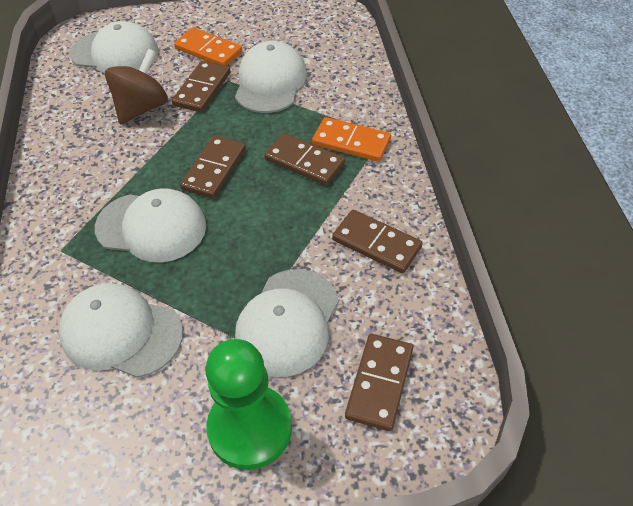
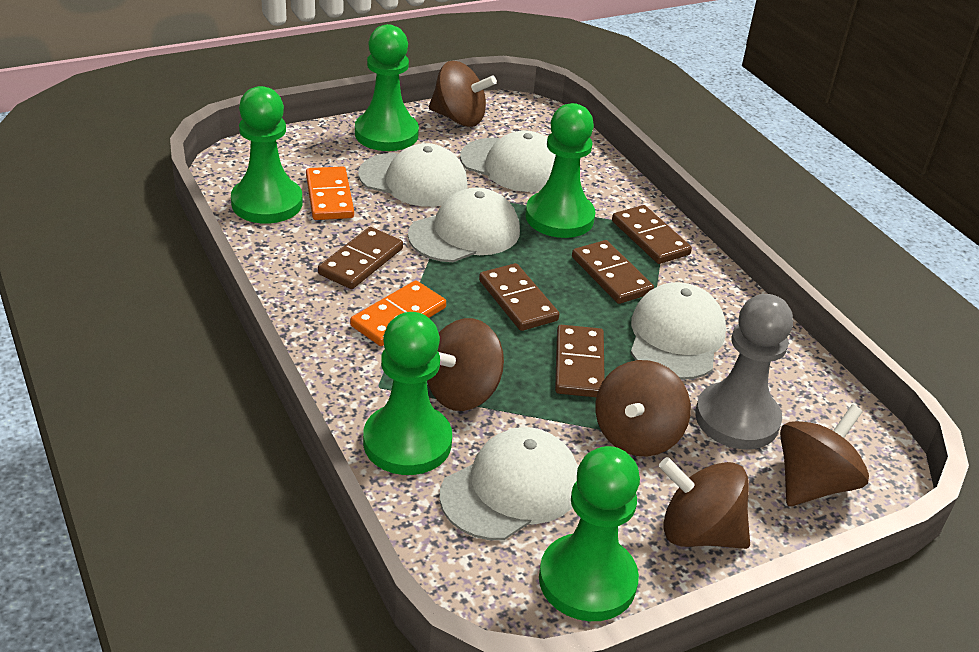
brown spinning top: [105,49,168,125] = 1 -> [427,318,504,411] [429,61,497,127] [595,360,691,456] [659,457,750,549] [780,404,869,506] = 5
green pawn: [205,339,292,470] = 1 -> [231,86,303,224] [355,24,419,151] [363,312,452,475] [525,103,595,238] [539,446,640,621] = 5
grey pawn: none = 0 -> [695,294,793,449] = 1

